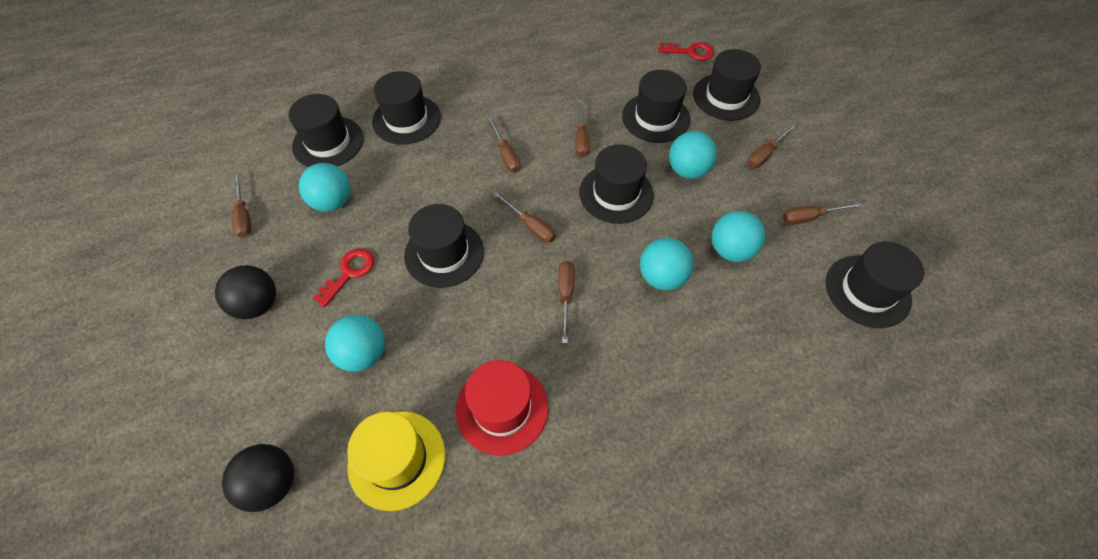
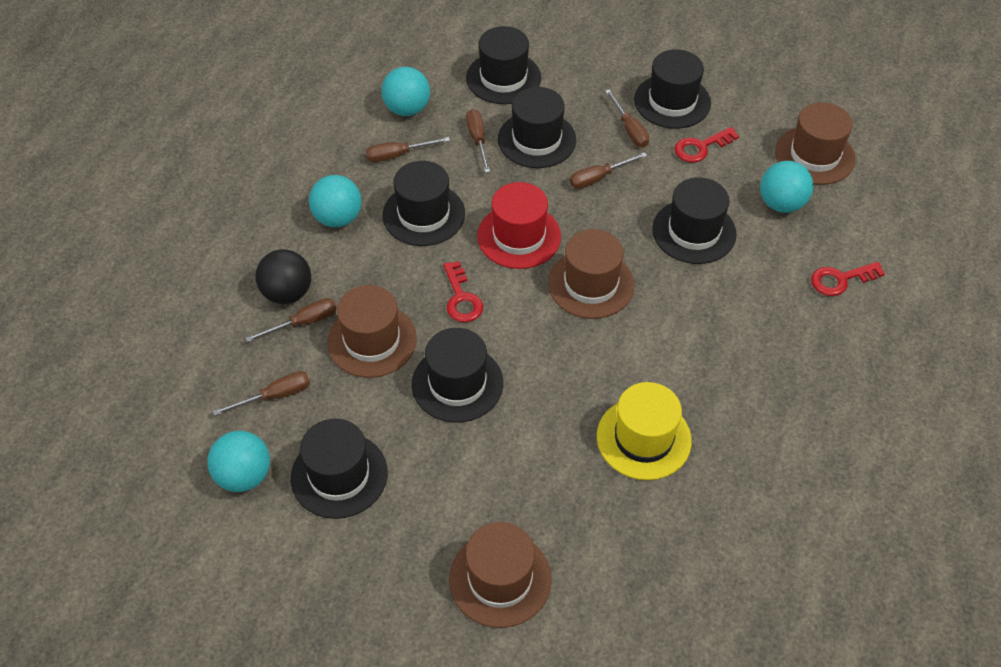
black ball: [215,265,276,319] [222,444,294,512] = 2 -> [255,249,311,304] = 1
brown hat: none = 0 -> [327,285,417,378] [449,522,552,628] [548,229,635,319] [775,102,856,185] = 4
brown screwdriver: [232,173,251,238] [488,117,521,172] [493,192,556,243] [558,261,575,343] [575,100,590,157] [747,124,796,168] [783,202,862,225] = 7 -> [213,371,310,416] [246,298,337,342] [366,137,450,162] [466,109,490,173] [570,152,647,189] [605,89,649,147] = 6
red key: [313,249,374,307] [658,42,714,61] = 2 -> [443,261,483,323] [674,127,739,163] [811,262,885,296] = 3
turquoise ball: [299,163,351,212] [325,315,385,372] [640,238,693,290] [669,131,717,179] [712,211,765,262] = 5 -> [207,431,270,492] [309,175,362,227] [382,67,430,116] [760,161,813,213] = 4

